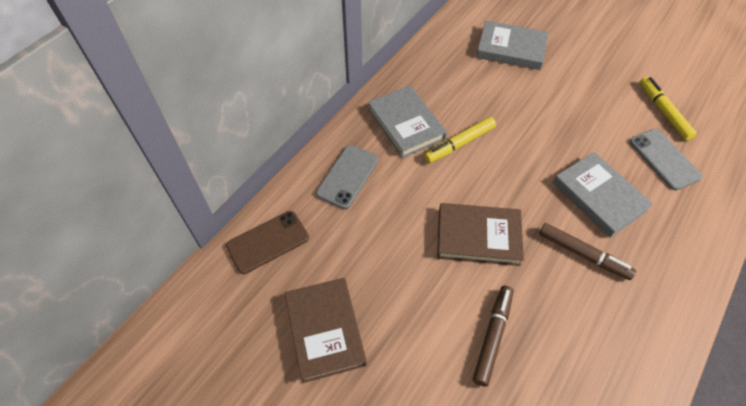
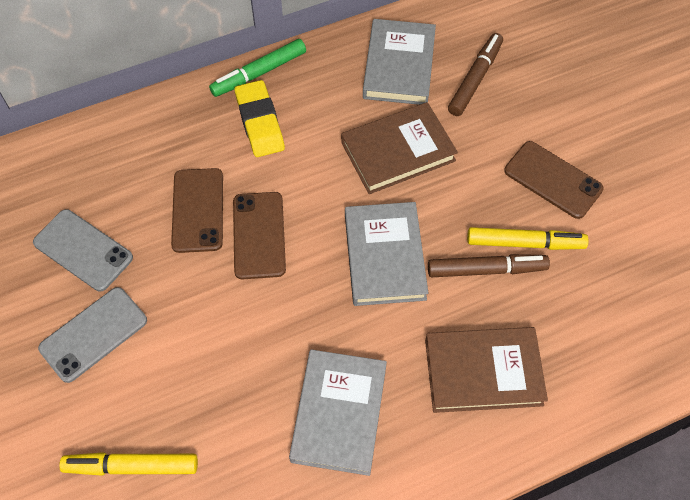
brown phone: [226,211,309,274] = 1 -> [171,168,223,253] [233,192,286,279] [504,141,604,219] = 3
green marker: none = 0 -> [209,39,306,97] = 1
yellow eraser: none = 0 -> [235,80,285,157] = 1

